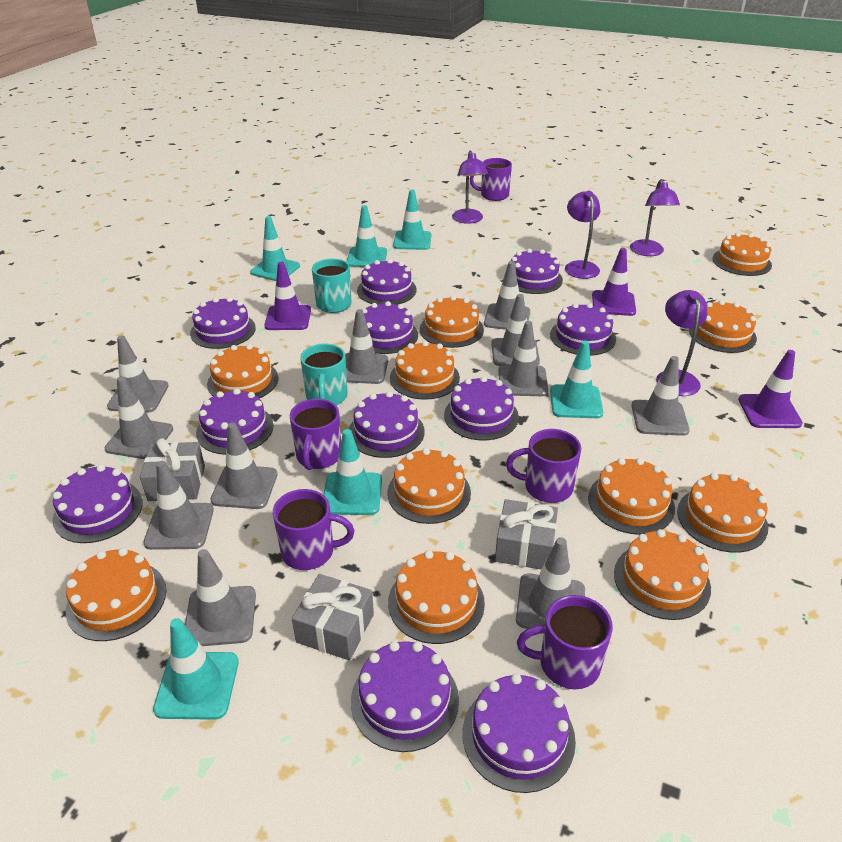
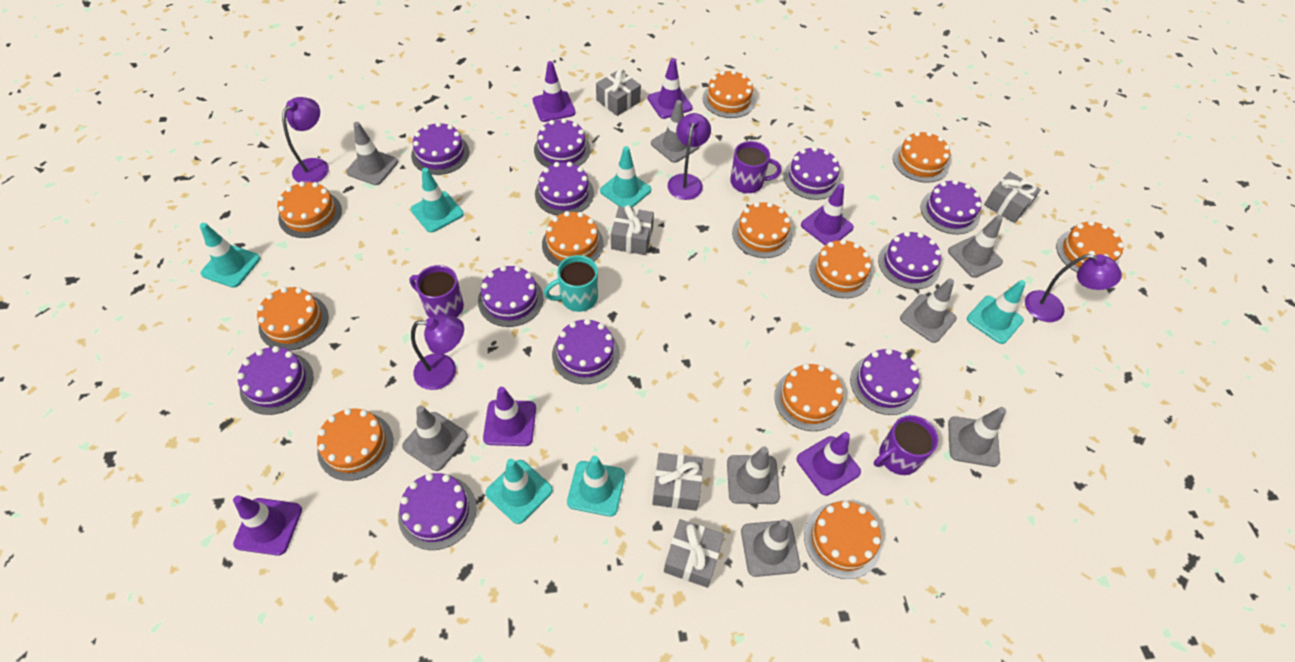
grey gift: [140,438,205,501] [292,574,374,661] [495,499,558,570] = 3 -> [596,69,641,116] [611,205,654,255] [652,453,703,511] [664,519,724,588] [984,172,1041,223] = 5
grey traffic cone: [105,376,173,459] [107,335,169,413] [144,461,214,550] [185,549,256,646] [210,423,278,509] [345,309,388,384] [484,261,530,330] [491,294,540,366] [498,321,548,396] [516,537,585,629] [631,356,690,436] = 11 -> [346,122,398,185] [402,406,468,471] [651,100,700,163] [727,447,780,504] [741,519,800,577] [900,279,957,343] [948,215,1003,278] [948,407,1006,467] = 8
purple mug: [272,489,355,570] [290,399,341,470] [470,158,512,201] [506,429,581,503] [517,595,613,689] = 5 -> [409,265,464,318] [730,141,781,193] [874,415,938,475] = 3
purple traffic cone: [264,262,311,330] [592,248,636,316] [738,350,803,428] = 3 -> [233,495,302,556] [483,387,536,446] [533,61,576,122] [648,58,693,119] [797,432,861,496] [801,183,854,245] = 6
turquoise mug: [300,343,348,405] [312,259,351,313] = 2 -> [544,255,598,312] = 1

